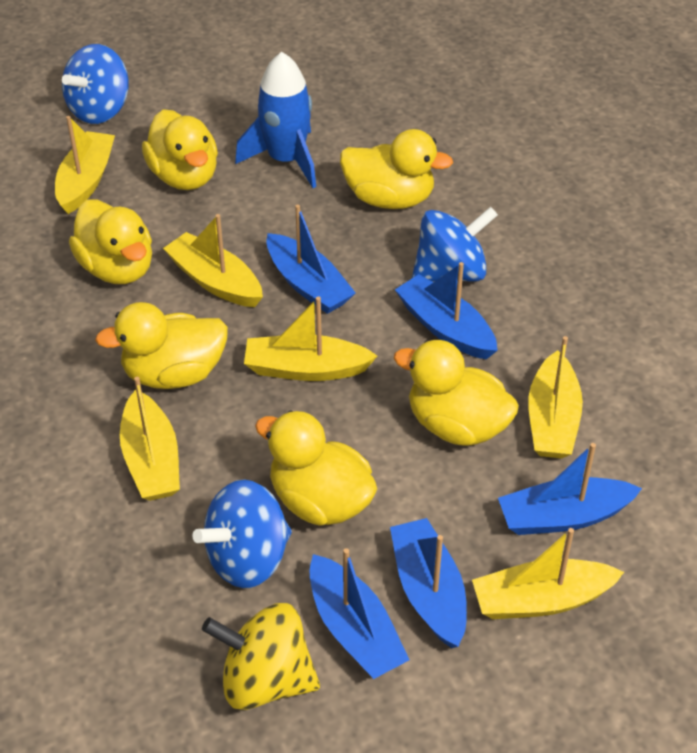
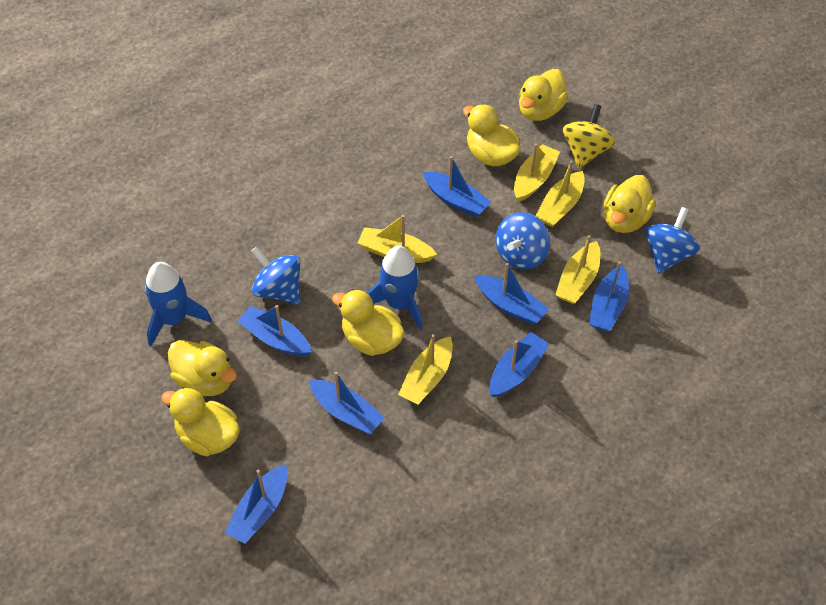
blue boat: [267,205,356,314] [309,548,409,679] [390,518,467,648] [395,262,498,359] [498,443,642,535] = 5 -> [224,465,288,544] [238,305,312,356] [309,372,385,434] [423,156,491,217] [474,263,549,325] [489,332,549,397] [589,261,629,331] = 7
blue rocket: [235,52,316,188] = 1 -> [145,262,212,346] [367,246,422,330] = 2
yellow boat: [55,116,115,214] [120,377,180,501] [163,214,263,307] [244,296,377,381] [472,528,624,619] [528,336,583,458] = 6 -> [358,215,437,263] [398,334,453,405] [514,144,560,202] [536,161,585,227] [555,235,600,304] = 5

